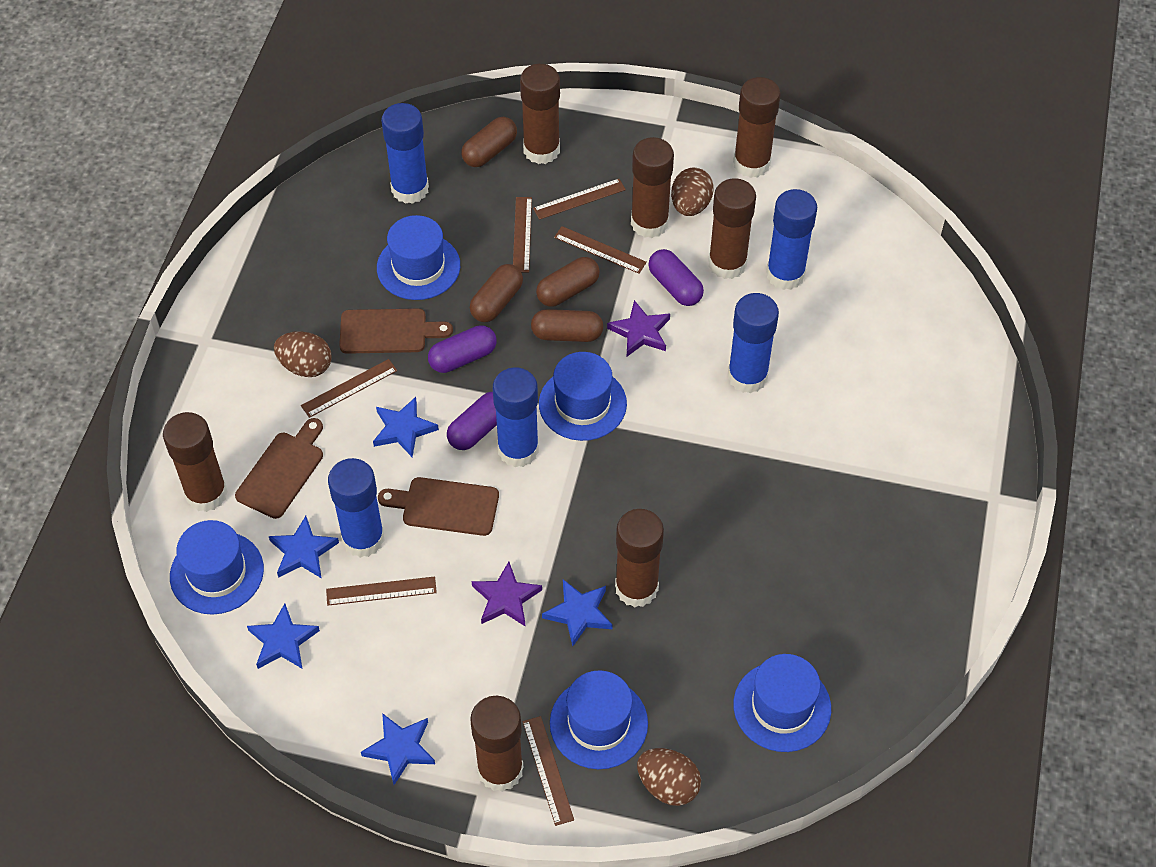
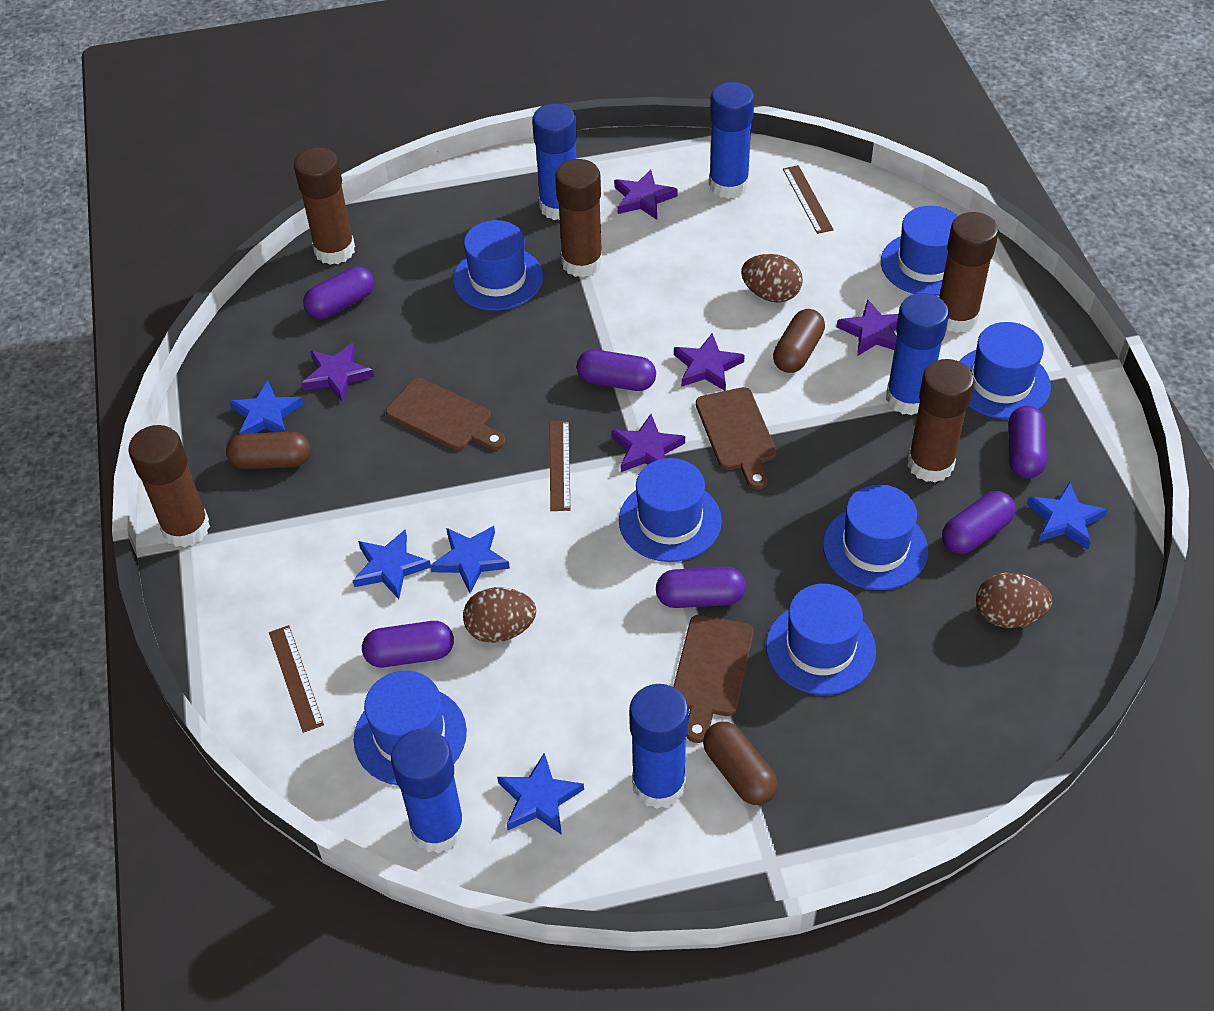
blue hat: [170,520,264,615] [377,215,460,300] [539,352,627,441] [550,670,648,769] [733,654,831,752] = 5 -> [354,671,467,785] [453,220,543,311] [619,458,722,562] [766,584,876,695] [823,484,928,590] [881,206,958,296] [959,322,1051,419] = 7
brown capsule: [461,117,517,167] [470,264,523,322] [531,309,603,342] [536,257,600,307] = 4 -> [226,432,310,469] [703,722,778,805] [773,309,825,373] = 3
brown glue stick: [163,412,228,512] [470,696,523,792] [520,64,560,164] [615,509,664,608] [631,137,674,238] [708,178,756,279] [733,77,781,178] = 7 -> [128,425,210,547] [294,147,355,265] [555,159,603,278] [908,359,974,482] [939,212,999,333] = 5
brown ruler: [301,359,397,418] [326,576,437,606] [513,197,532,273] [522,716,574,826] [533,179,626,220] [554,226,647,274] = 6 -> [269,625,324,733] [550,421,570,511] [783,165,834,234] = 3
purple capsule: [428,325,496,373] [447,392,497,450] [648,249,704,306] = 3 -> [303,266,374,319] [362,621,454,667] [577,350,656,391] [656,567,746,608] [942,491,1015,554] [1008,406,1047,479] = 6
purple star: [472,562,542,626] [607,300,670,357] = 2 -> [302,343,374,402] [611,414,685,472] [614,170,678,220] [674,333,745,391] [837,299,898,356] = 5

